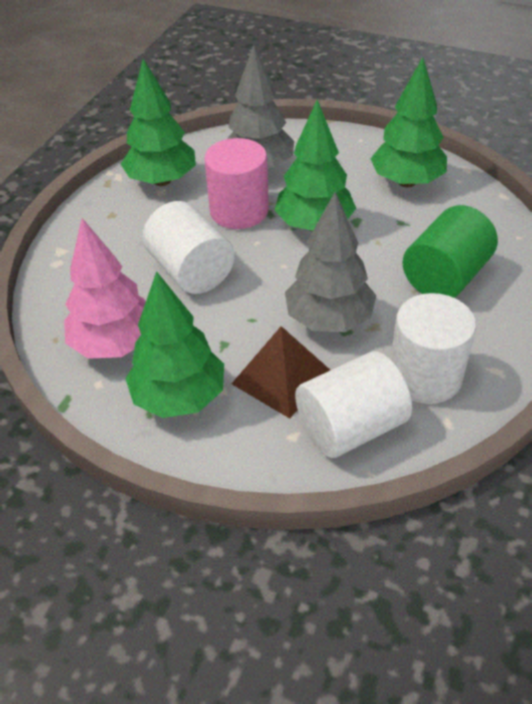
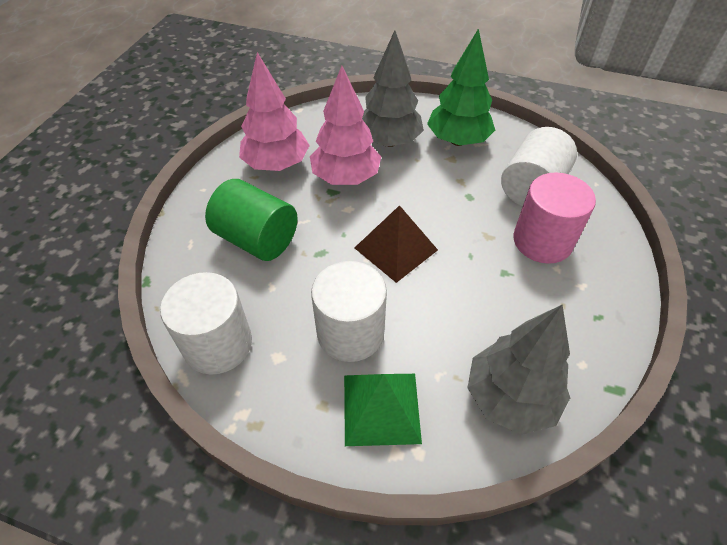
green pyramid: none = 0 -> [344,374,422,446] = 1
green tree: [121,59,196,186] [126,271,224,418] [274,99,356,231] [370,57,447,187] = 4 -> [427,28,495,146] = 1
pink tree: [64,218,146,359] = 1 -> [239,52,310,171] [310,66,381,185] = 2

